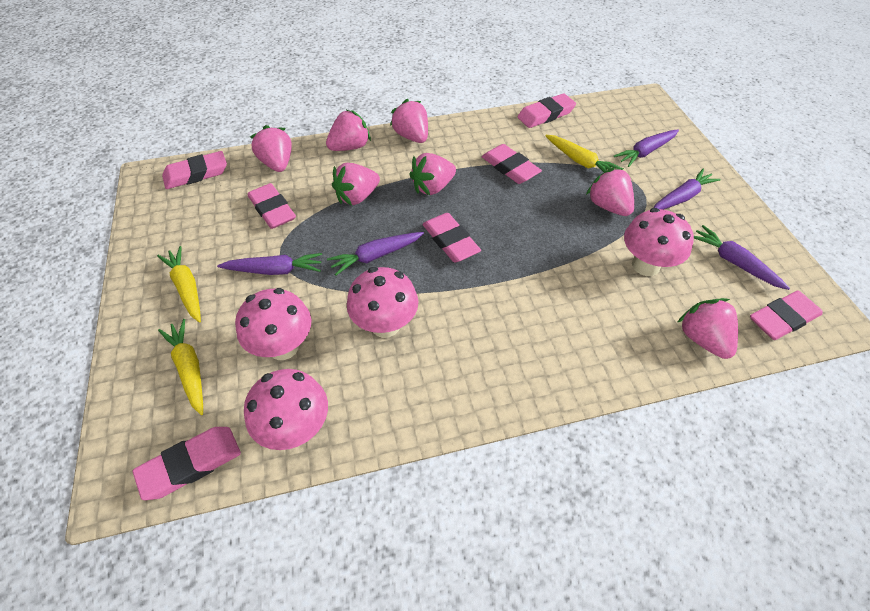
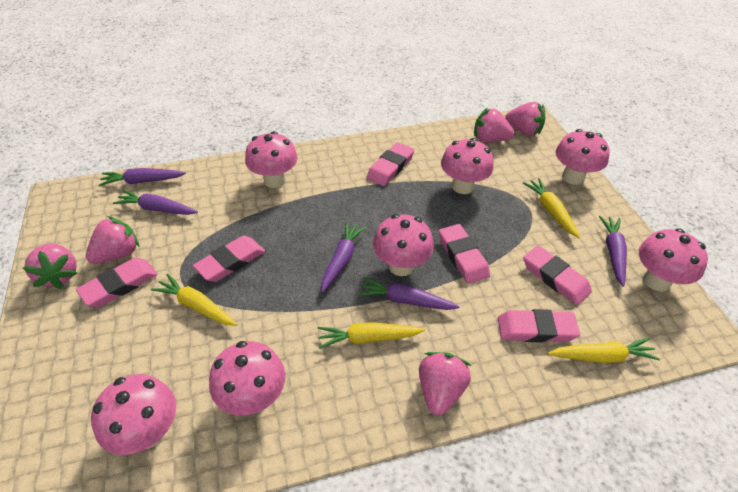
pink eraser: [133,427,241,500] [162,151,227,189] [248,183,296,229] [422,213,481,262] [482,144,542,184] [517,93,576,128] [750,291,823,340] = 7 -> [76,258,158,307] [193,236,265,282] [366,142,414,186] [439,224,490,284] [498,309,580,343] [523,245,592,305] = 6
pink mushroom: [235,288,311,360] [244,369,328,450] [347,267,418,338] [624,208,694,276] = 4 -> [91,374,176,455] [209,341,285,416] [245,131,298,188] [373,214,434,276] [441,138,494,194] [556,129,610,185] [639,228,708,291] = 7
pink strawberry: [250,125,292,172] [326,110,371,151] [332,163,380,205] [390,99,428,143] [409,153,456,195] [586,168,634,216] [677,298,738,359] = 7 -> [23,243,77,289] [86,216,140,264] [419,352,472,416] [474,108,514,142] [505,102,545,136] = 5
yellow carrot: [157,246,201,323] [158,319,203,415] [545,135,621,172] = 3 -> [151,274,237,326] [318,322,425,349] [523,178,580,238] [548,338,660,363] = 4

